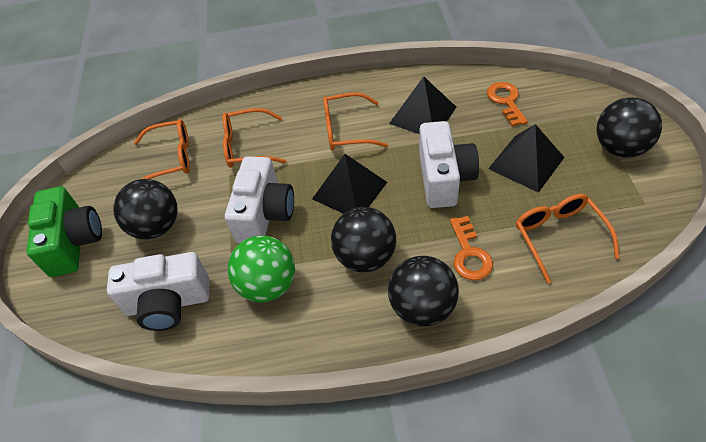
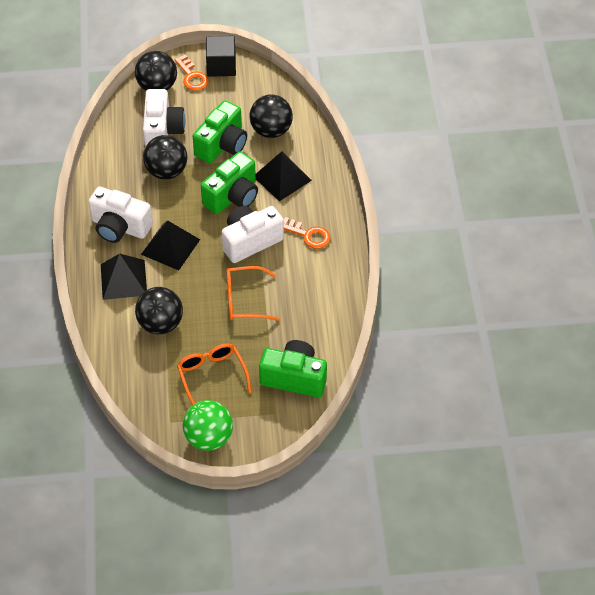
black cube: none = 0 -> [206,36,236,77] = 1
green camera: [26,186,102,277] = 1 -> [193,100,247,163] [201,151,258,214] [259,340,327,397] = 3
orange glasses: [134,119,190,179] [222,108,287,168] [323,92,388,151] [516,194,620,283] = 4 -> [177,343,251,405] [227,266,280,321] = 2

